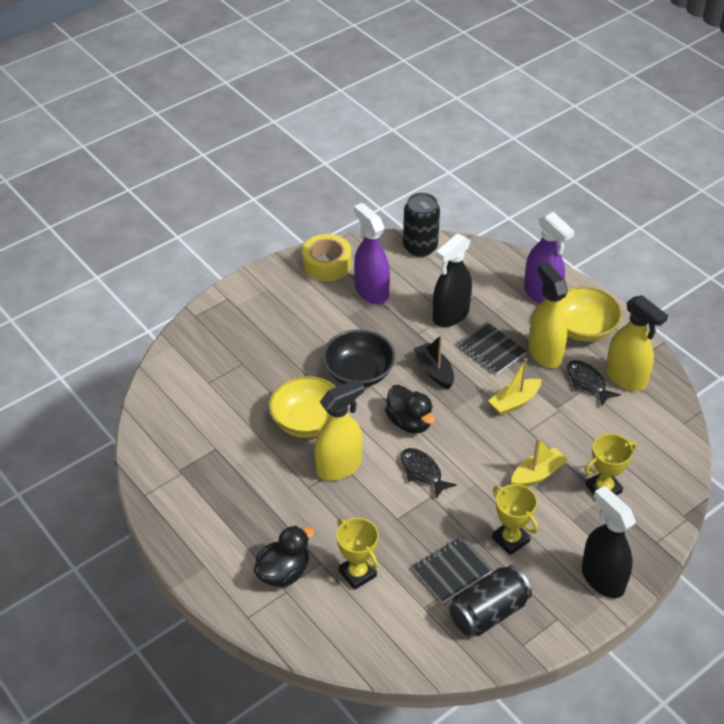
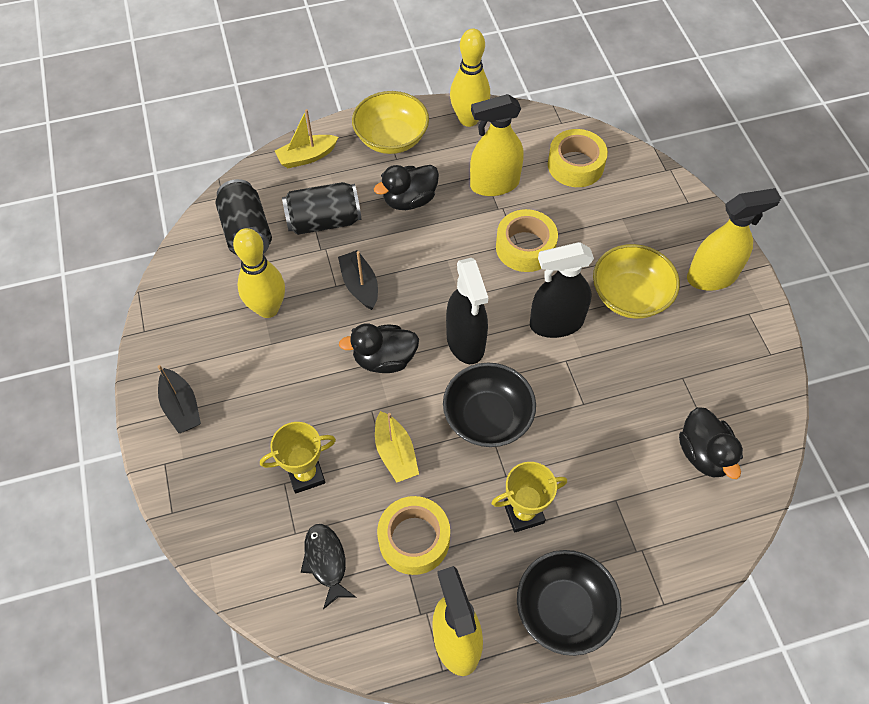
black boat: [414,335,454,389] = 1 -> [157,365,201,433] [338,250,378,310] = 2
black bowl: [323,330,395,387] = 1 -> [443,363,536,447] [517,550,621,656] = 2
black duck: [254,525,315,587] [385,385,435,433] = 2 -> [339,323,419,373] [374,165,439,210] [679,407,743,479] = 3
black fish: [401,448,457,499] [567,360,621,406] = 2 -> [301,524,357,609] = 1
black notebook: [412,536,493,603] [457,322,527,375] = 2 -> none = 0
purple spray bottle: [354,203,390,305] [524,212,575,304] = 2 -> none = 0
yellow bowling pin: none = 0 -> [233,228,285,318] [450,29,490,127] = 2
yellow tape: [302,234,351,281] = 1 -> [377,496,450,575] [496,209,558,272] [548,129,608,187] = 3
yellow trophy: [337,518,379,590] [492,484,539,555] [585,434,637,496] = 3 -> [260,422,336,494] [491,462,567,532] = 2

